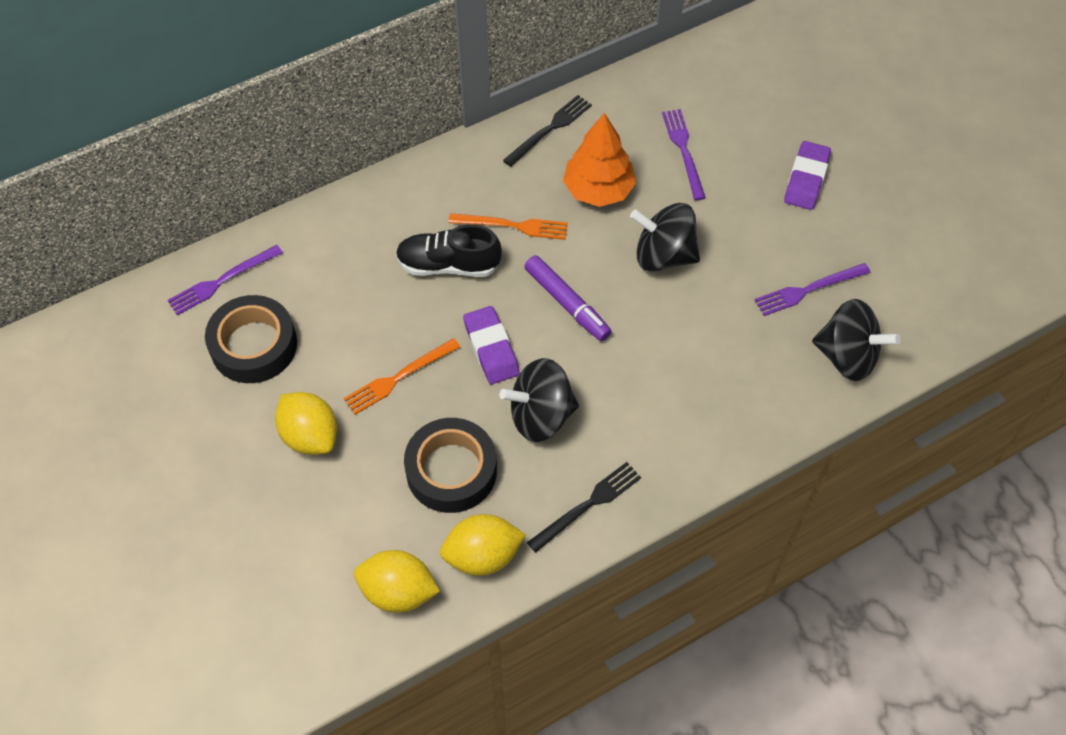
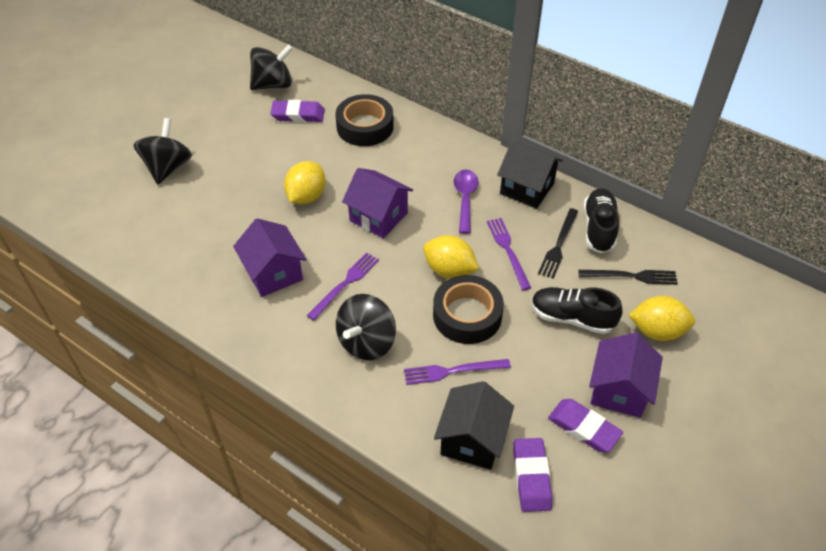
black house: none = 0 -> [434,381,514,470] [497,141,563,209] = 2
black shoe: [396,225,502,277] = 1 -> [531,287,622,334] [584,188,619,253] = 2
orange fork: [344,338,460,415] [448,213,568,240] = 2 -> none = 0
orange tree: [563,113,636,207] = 1 -> none = 0
purple eraser: [463,306,520,384] [784,141,831,210] = 2 -> [270,100,325,122] [513,438,552,512] [548,399,623,452] = 3
purple house: none = 0 -> [233,218,307,297] [342,168,413,238] [589,332,663,418] = 3
purple marker: [524,255,612,341] = 1 -> none = 0
purple spoon: none = 0 -> [454,170,479,234] = 1

